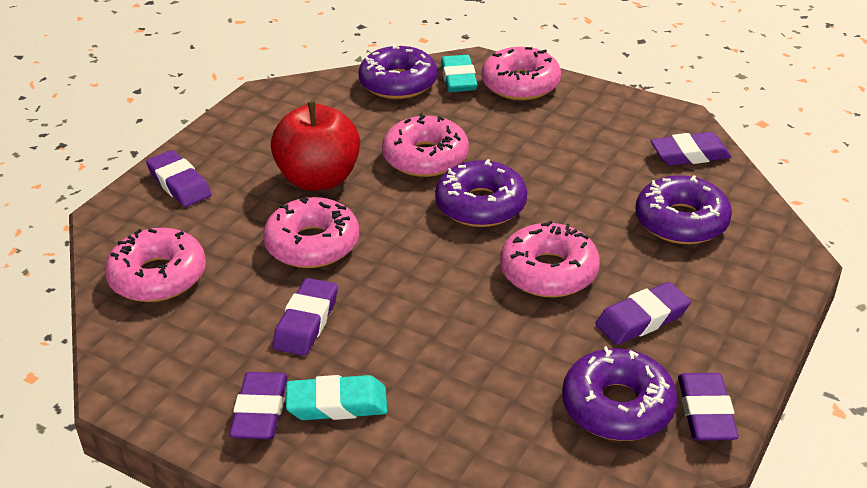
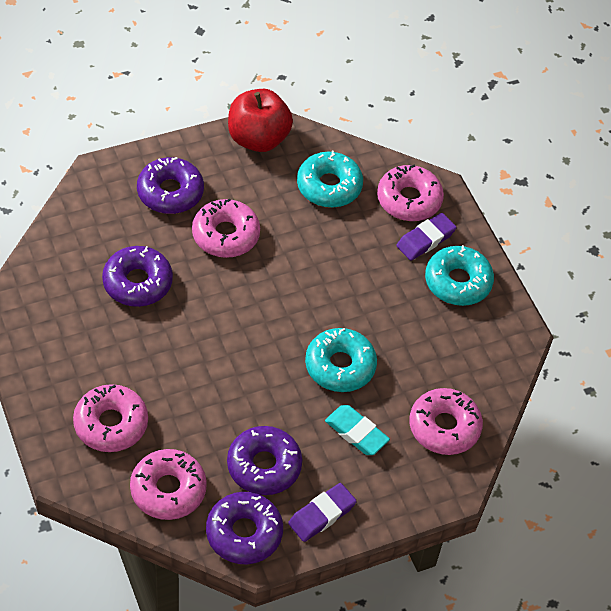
purple eraser: [146,150,212,207] [229,372,288,440] [272,278,338,356] [595,282,691,345] [651,132,731,166] [678,373,739,441] = 6 -> [288,483,357,542] [396,213,457,261] = 2
turquoise donut: none = 0 -> [297,151,363,208] [305,328,377,392] [425,245,494,306] = 3
turquoise eraser: [286,375,387,420] [441,55,478,92] = 2 -> [325,405,390,455] = 1

